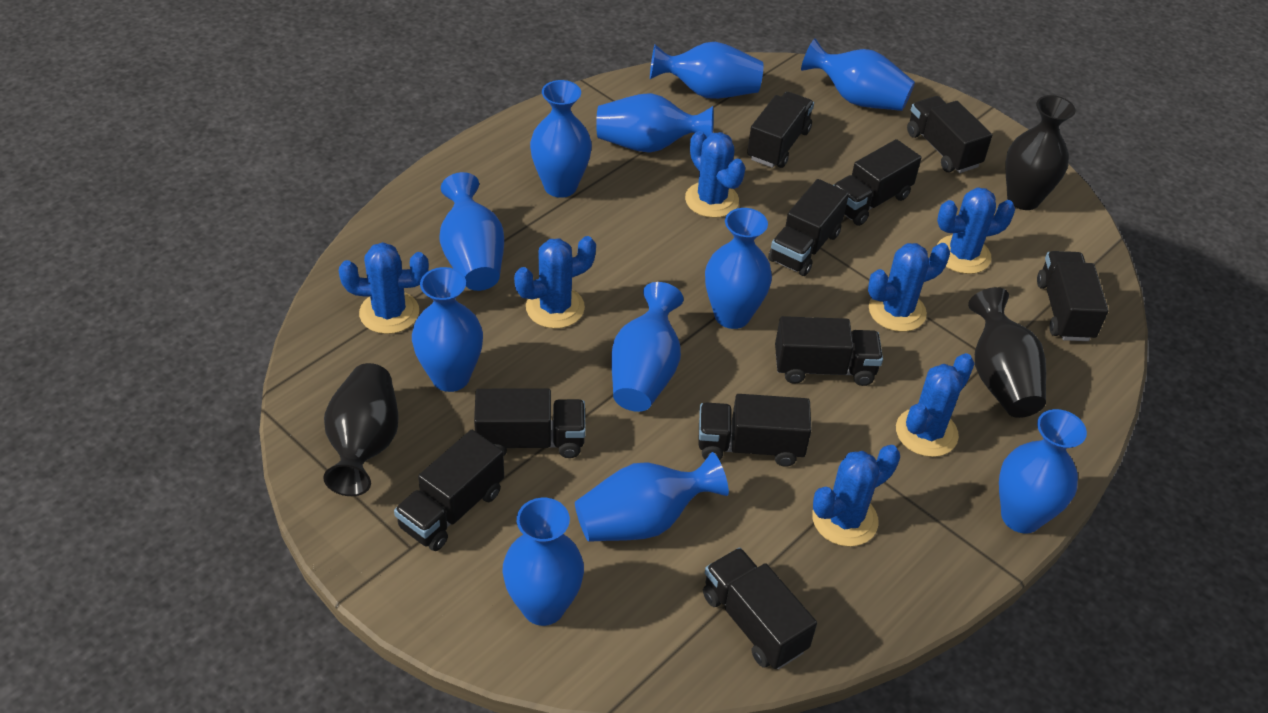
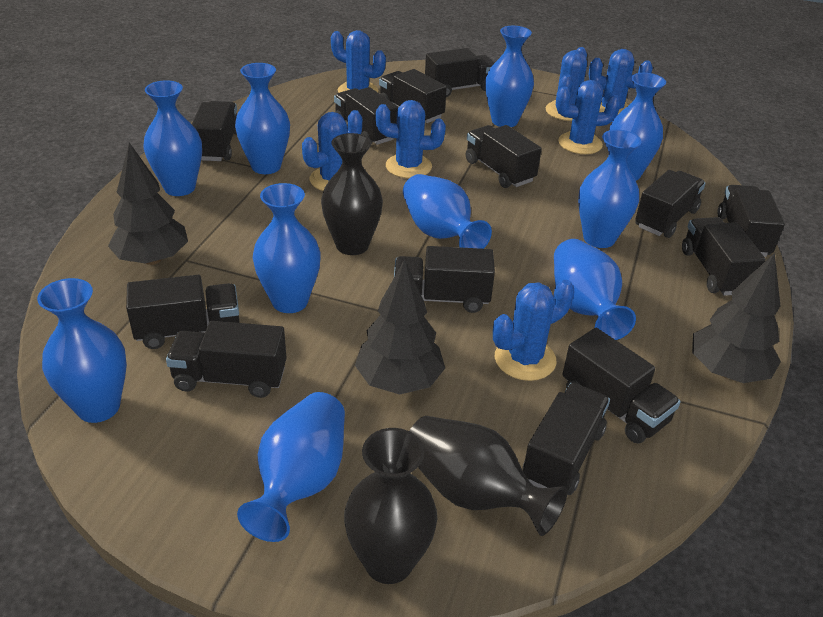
black tree: none = 0 -> [108,143,188,265] [355,259,445,394] [692,253,781,383] = 3
black truck: [394,430,504,551] [474,388,586,458] [698,394,812,467] [703,548,817,669] [747,92,814,168] [768,179,849,276] [775,316,883,386] [834,139,921,226] [907,96,992,173] [1037,251,1109,341] = 10 -> [126,275,240,349] [166,321,287,398] [192,101,237,161] [334,87,398,145] [379,69,447,123] [394,246,495,313] [425,48,494,97] [466,125,542,188] [523,383,610,495] [562,328,681,443] [635,170,706,238] [682,217,766,296] [718,185,785,257] = 13
blue vase: [412,267,483,392] [439,172,504,291] [503,498,584,626] [530,80,592,198] [575,452,729,542] [596,93,714,153] [611,282,684,412] [650,42,763,99] [705,208,772,329] [801,38,915,111] [999,409,1087,533] = 11 -> [37,278,127,423] [143,80,202,196] [235,63,290,174] [237,392,345,542] [253,183,321,313] [403,174,492,249] [485,26,534,127] [554,239,636,340] [578,130,642,248] [609,73,666,180] = 10

